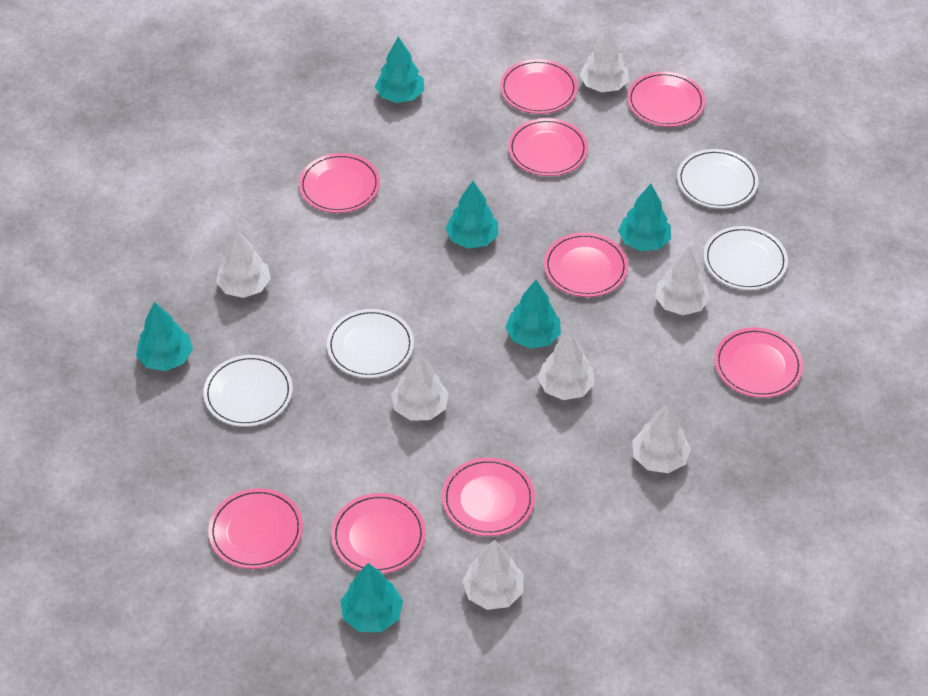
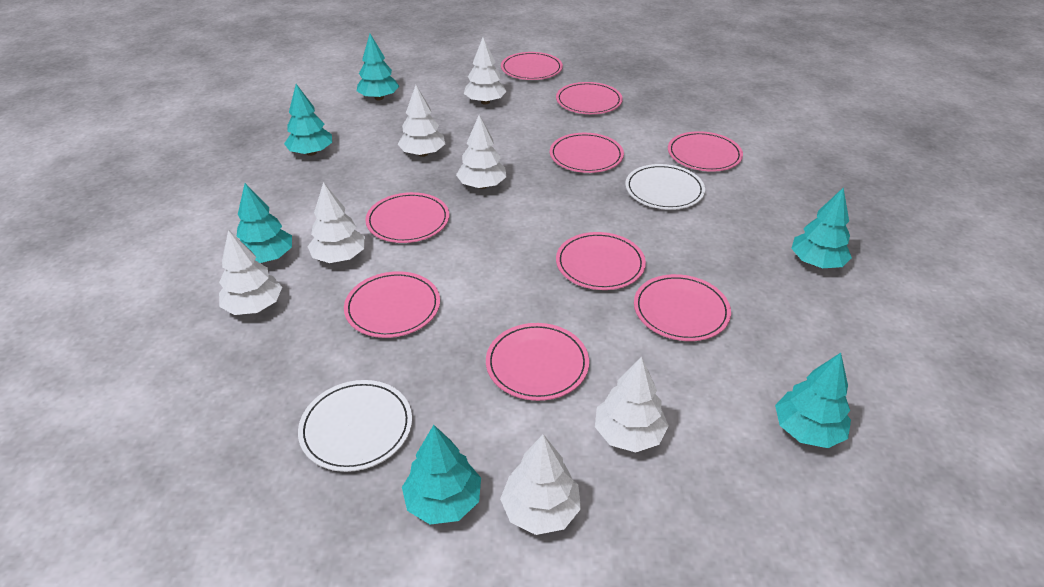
white plate: [203,355,293,427] [327,309,414,378] [677,149,758,209] [704,226,788,290] = 4 -> [298,380,412,472] [625,164,705,210] = 2

